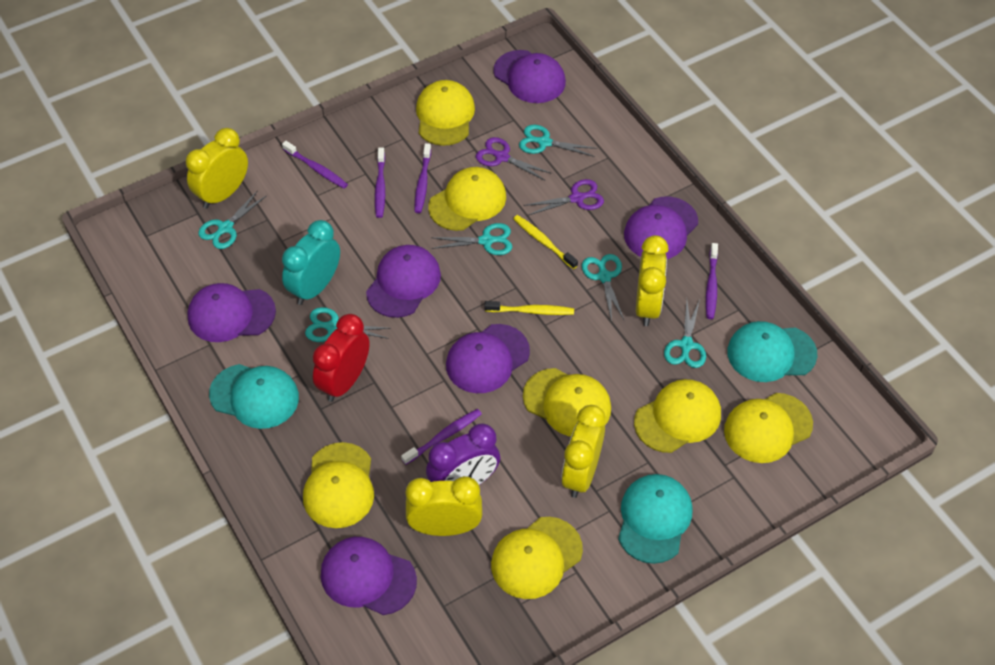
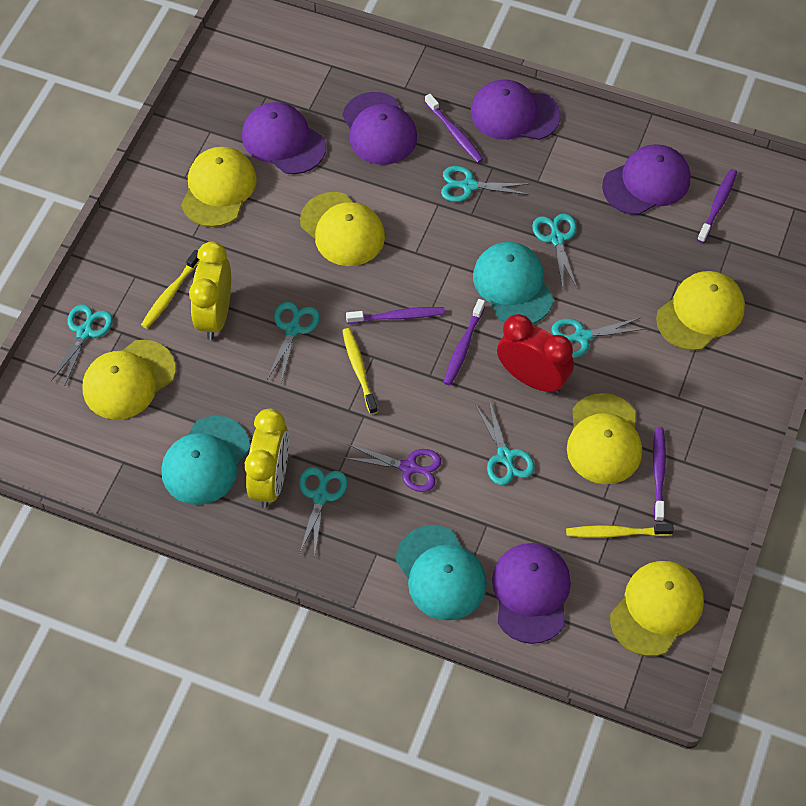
purple cap: [187,283,276,342] [321,537,417,615] [366,245,441,318] [446,324,530,393] [493,50,566,103] [624,197,698,259] = 6 -> [242,102,326,174] [342,92,417,165] [471,79,561,140] [492,543,571,644] [602,144,690,215] = 5
purple clock: [426,423,500,485] = 1 -> none = 0
purple scissors: [476,137,551,180] [524,179,604,215] = 2 -> [344,444,442,492] = 1
turquoise clock: [282,220,340,305] = 1 -> none = 0
turquoise scissors: [198,190,267,249] [305,307,391,342] [431,223,512,255] [519,125,597,157] [582,254,625,322] [664,300,706,368] = 6 -> [51,304,113,385] [267,302,320,383] [299,467,347,557] [441,166,529,202] [475,400,535,485] [532,213,577,288] [551,317,645,358] = 7
yellow cap: [303,442,374,528] [416,80,475,146] [428,167,506,231] [491,517,583,599] [523,368,611,437] [634,379,721,453] [724,393,813,463] = 7 -> [83,340,176,420] [181,147,257,227] [300,192,385,266] [567,393,642,484] [610,561,704,656] [656,271,745,351] = 6
yellow clock: [186,128,248,209] [405,476,482,536] [561,405,606,498] [636,235,669,326] = 4 -> [189,241,231,340] [245,409,289,508] = 2
yellow toothbrush: [484,301,574,315] [513,215,578,269] = 2 -> [141,250,200,329] [342,328,378,414] [566,524,674,538] = 3

